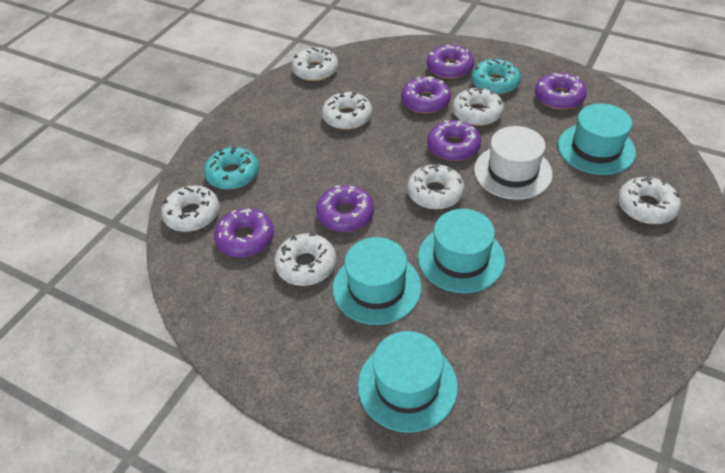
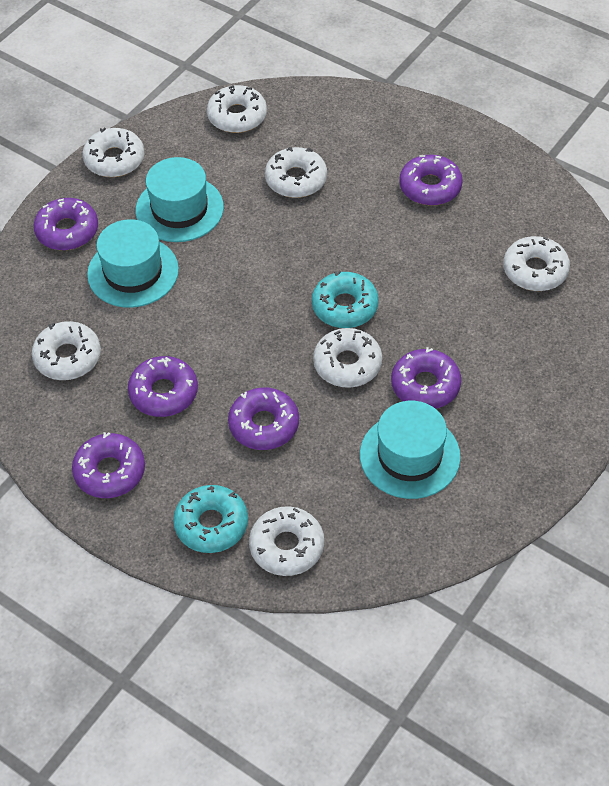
turquoise hat: [333,237,421,325] [358,331,458,433] [418,209,505,293] [558,104,636,175] = 4 -> [87,219,179,308] [136,157,224,242] [360,401,461,499] = 3
white hat: [474,126,553,200] = 1 -> none = 0

